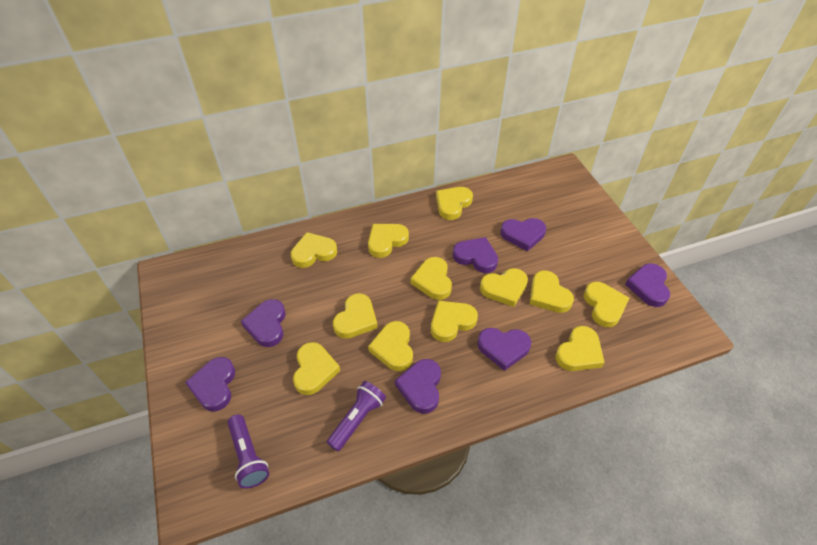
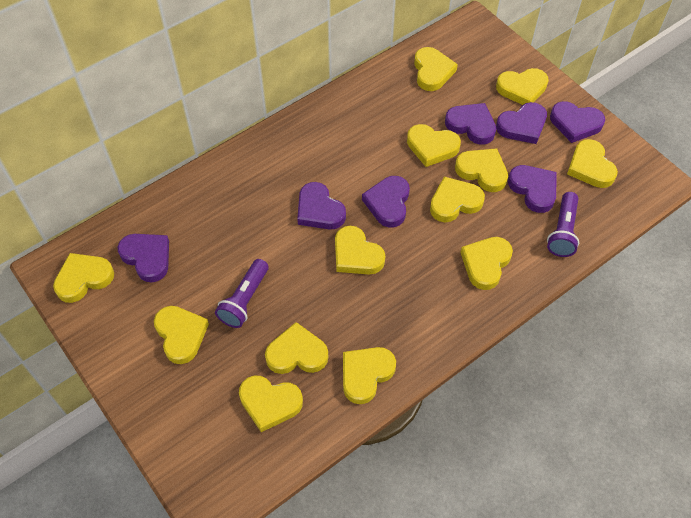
yellow heart: [291,232,337,268] [293,342,340,395] [333,293,378,339] [368,224,409,258] [368,321,413,371] [410,257,452,300] [431,300,478,342] [436,187,473,220] [480,268,528,307] [530,270,574,313] [555,326,605,371] [584,282,630,327] = 12 -> [53,253,114,303] [154,306,209,364] [239,376,303,432] [265,322,328,374] [335,226,385,275] [343,347,396,404] [407,124,461,167] [414,47,458,91] [430,177,485,222] [455,148,508,192] [460,237,513,290] [496,68,549,105] [567,139,618,188] = 13

